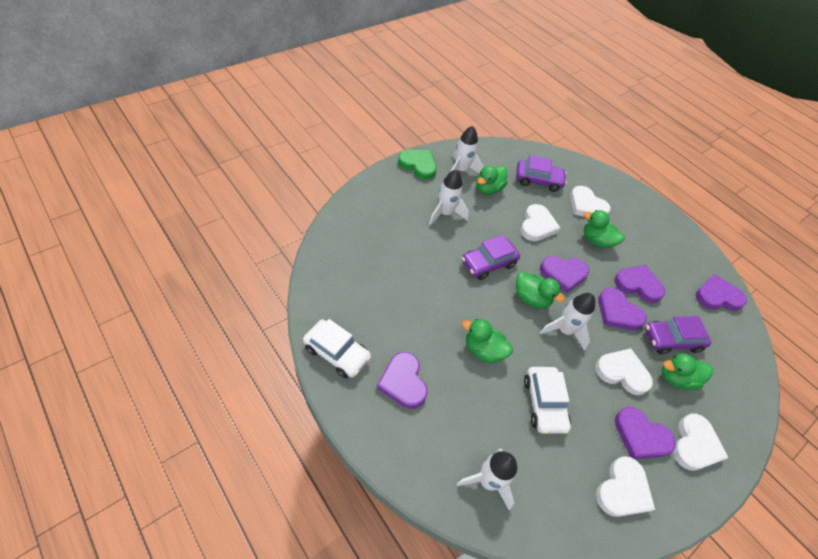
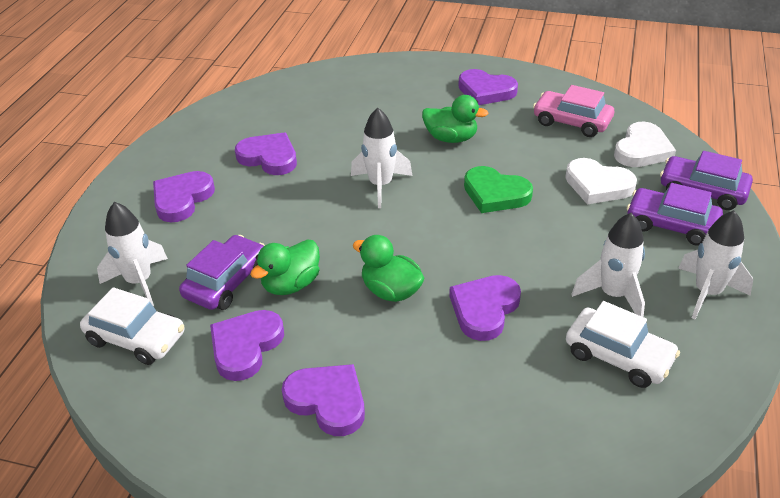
green duck: [462,318,513,364] [476,165,508,195] [516,272,565,309] [583,210,625,248] [662,353,713,390] = 5 -> [250,239,320,295] [353,235,425,302] [422,95,489,143] = 3
pink car: none = 0 -> [533,85,614,137] = 1
white heart: [521,204,560,241] [570,186,611,216] [595,348,653,395] [596,456,655,517] [673,414,729,471] = 5 -> [565,158,637,204] [614,122,676,167] = 2

